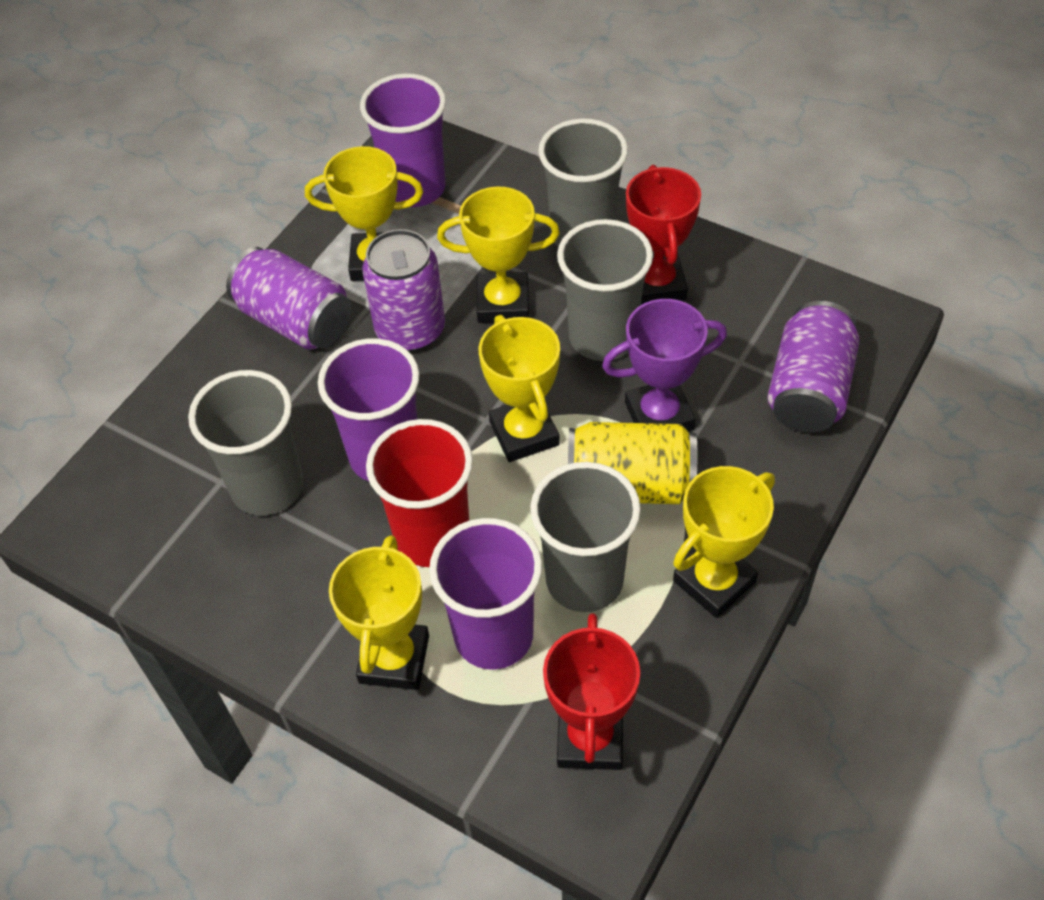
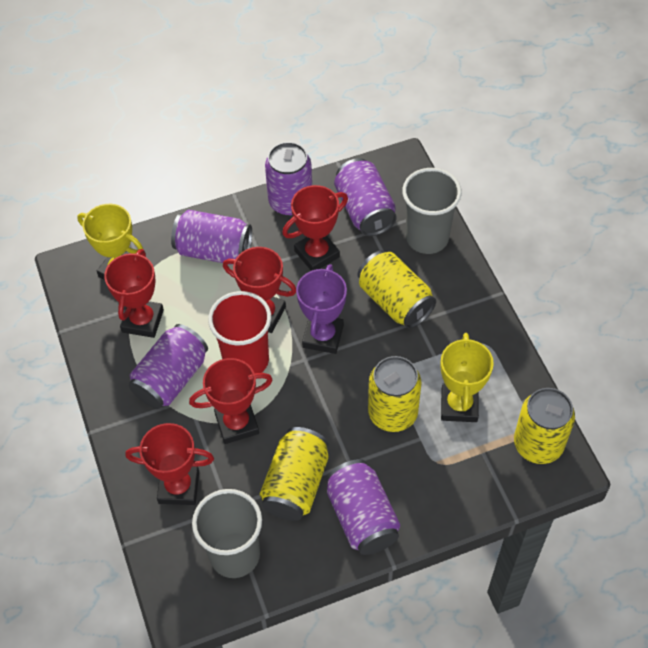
grey cup: [188,370,303,516] [530,462,641,612] [538,118,628,248] [557,219,653,361] = 4 -> [192,489,262,578] [402,168,462,254] = 2
purple can: [226,247,351,350] [362,229,445,352] [767,301,860,433] = 3 -> [129,324,208,409] [171,210,252,265] [265,142,312,216] [326,459,400,555] [334,158,397,236] = 5
purple cup: [318,338,419,481] [360,73,446,207] [429,518,542,670] = 3 -> none = 0
red trophy: [543,613,640,770] [626,165,701,305] = 2 -> [104,249,164,338] [125,423,214,505] [189,358,272,444] [223,247,296,333] [282,185,348,271] = 5
yellow can: [568,422,697,504] = 1 -> [260,427,329,521] [358,250,436,329] [368,356,422,432] [514,388,575,464] = 4
yellow trophy: [305,146,423,281] [329,535,429,690] [437,187,560,323] [479,315,560,462] [673,466,775,618] = 5 -> [77,204,143,280] [440,333,494,422] = 2

